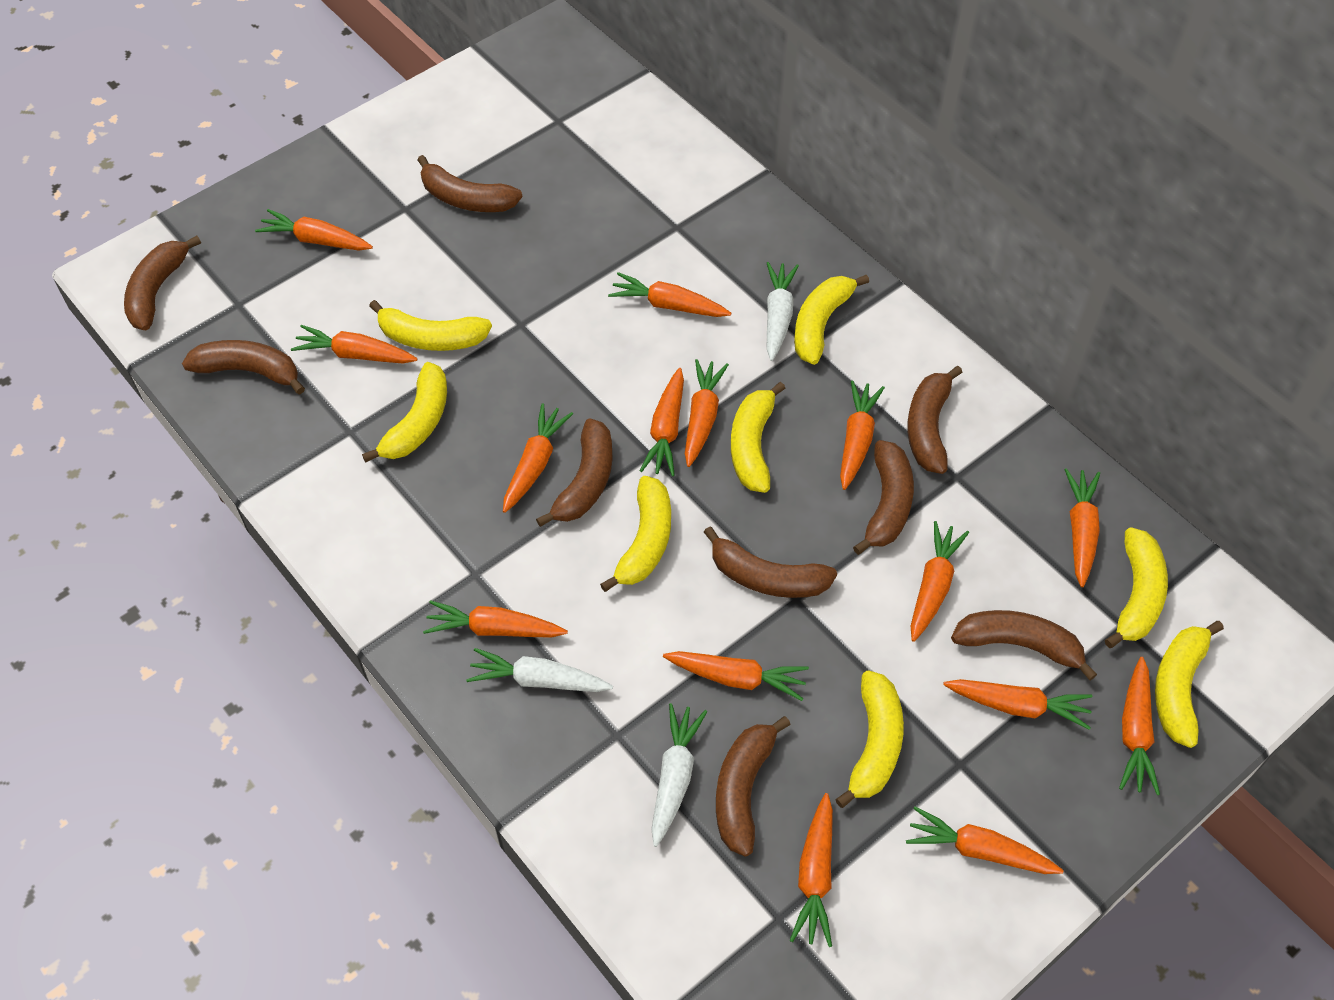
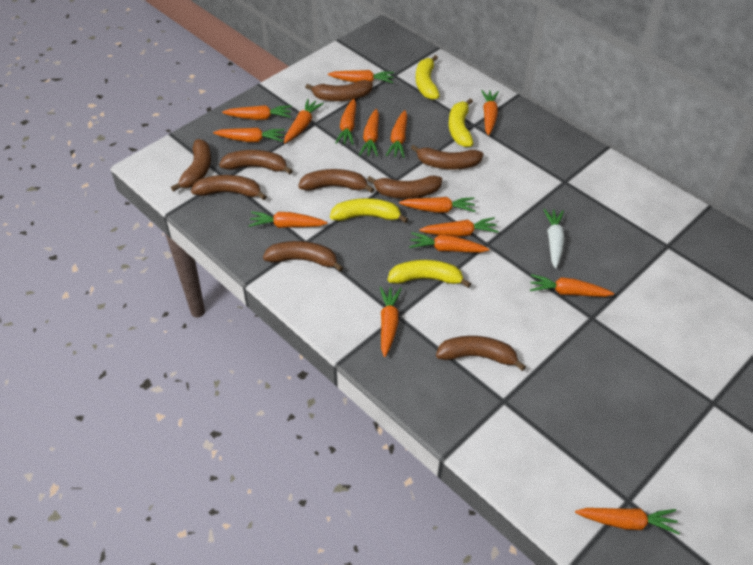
white carrot: [466,648,613,692] [651,703,707,847] [766,262,799,361] = 3 -> [544,209,565,269] = 1
yellow banana: [362,362,447,463] [369,300,492,351] [600,476,671,592] [731,382,786,493] [794,274,869,365] [835,670,904,808] [1105,527,1168,648] [1155,621,1224,748] = 8 -> [330,198,408,223] [388,260,471,288] [416,55,440,100] [449,98,474,147] = 4

